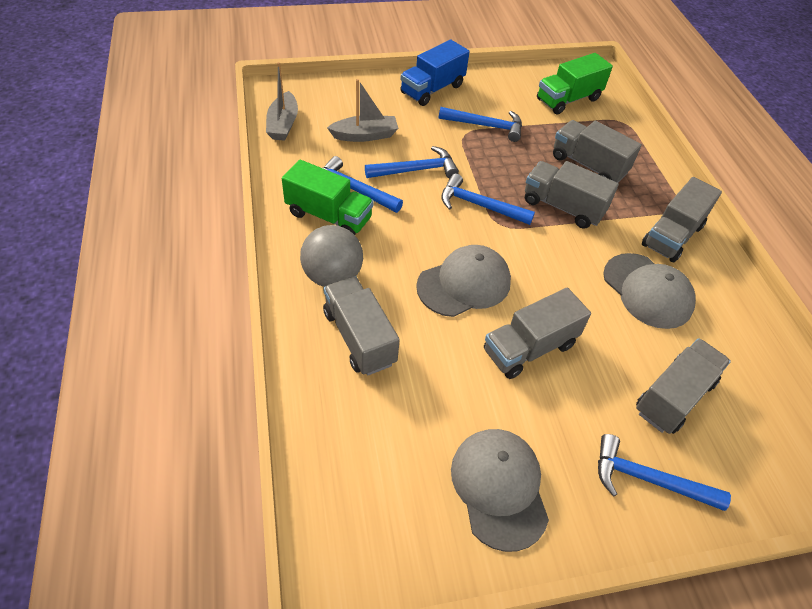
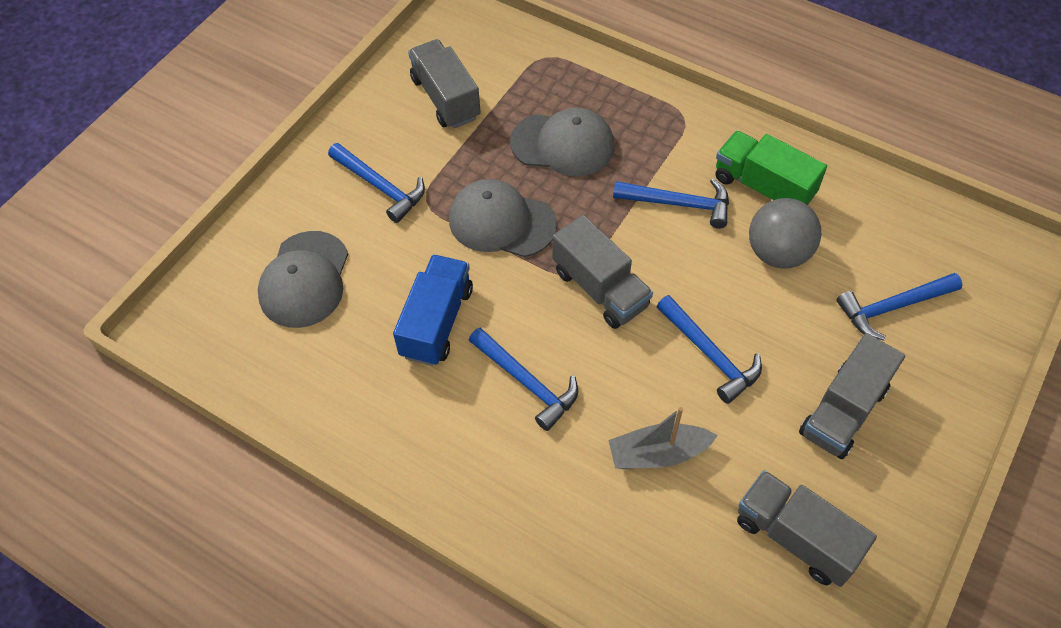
green truck: [282,160,374,235] [537,53,613,114] = 2 -> [716,131,827,205] = 1
grey boat: [266,62,298,141] [327,79,398,142] = 2 -> [608,407,718,469] = 1
grey truck: [323,276,400,375] [484,288,591,379] [525,161,619,229] [553,120,642,183] [636,338,731,434] [642,177,722,262] = 6 -> [408,39,481,128] [553,215,653,329] [737,470,877,587] [799,333,905,459] = 4

